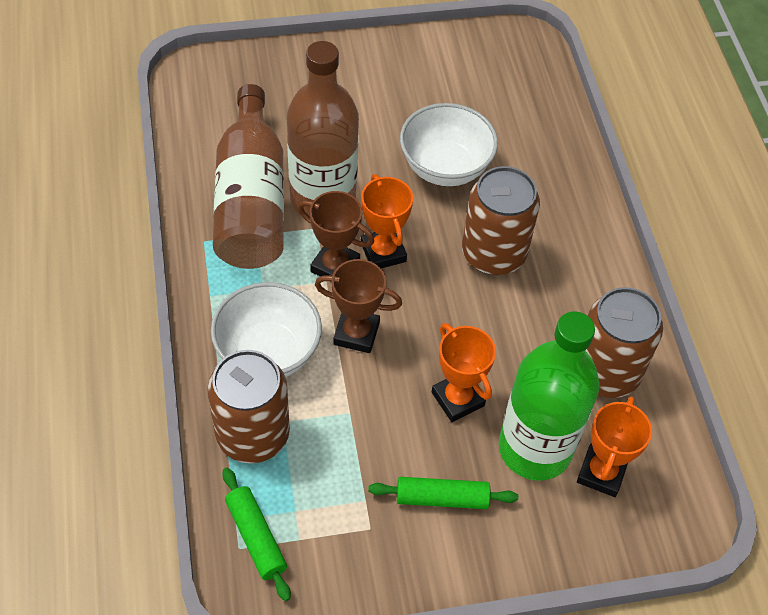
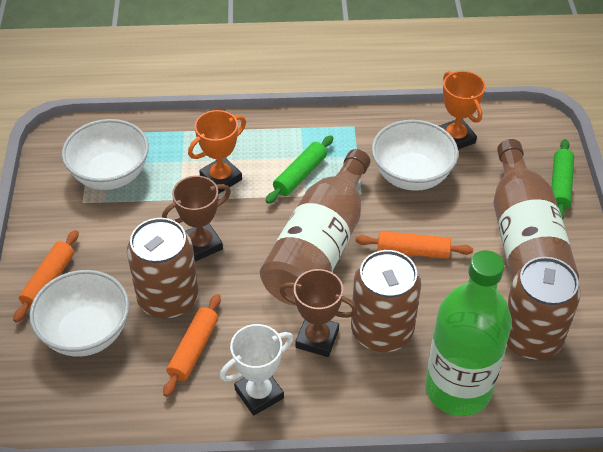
orange rolling pin: none = 0 -> [13,230,79,323] [163,294,221,397] [356,231,473,259] = 3
orange trophy: [361,174,413,268] [432,323,496,422] [577,396,652,497] = 3 -> [188,110,246,194] [439,71,485,149] = 2
white bowl: [211,282,322,377] [400,103,498,186] = 2 -> [29,270,129,357] [62,119,149,190] [372,120,458,191] = 3
white trophy: none = 0 -> [220,324,293,416] = 1

